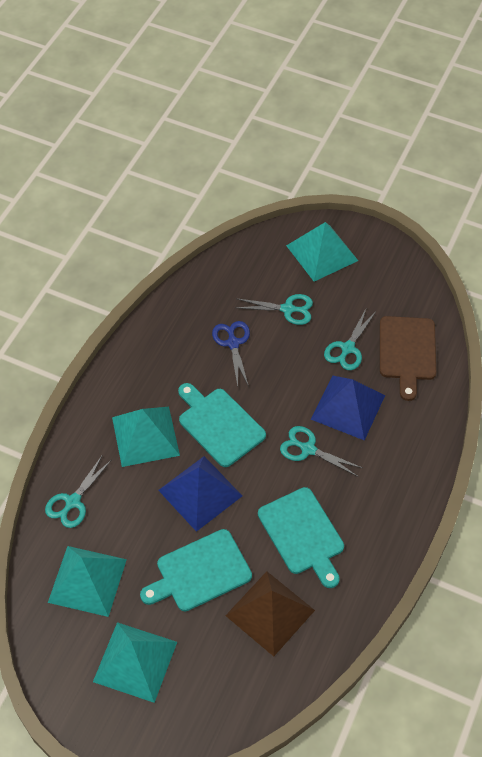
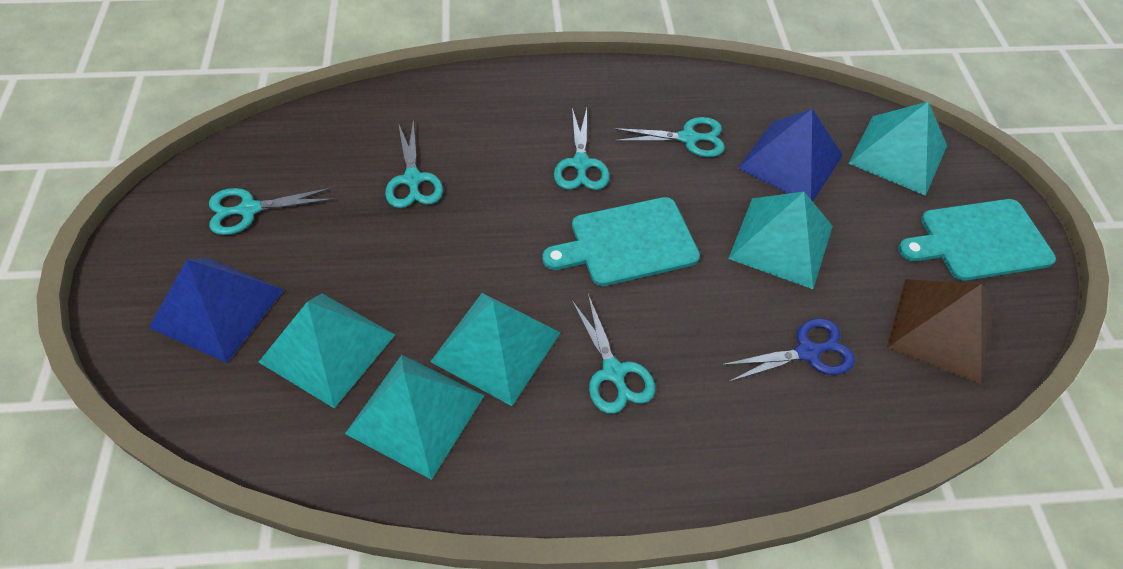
brown cutting board: [380,316,436,401] = 1 -> none = 0
turquoise cutting board: [140,529,252,611] [178,383,266,467] [258,487,344,588] = 3 -> [542,197,700,286] [898,199,1056,281] = 2
turquoise pyramid: [48,546,127,617] [93,622,177,703] [112,407,180,467] [286,222,358,281] = 4 -> [259,293,395,408] [345,355,485,480] [430,293,561,406] [728,192,833,289] [848,102,947,196] = 5
turquoise scissors: [45,456,111,528] [235,294,313,325] [280,426,362,477] [324,307,375,370] = 4 -> [209,187,334,235] [385,120,443,208] [554,108,610,190] [571,294,655,414] [613,117,725,157] = 5

